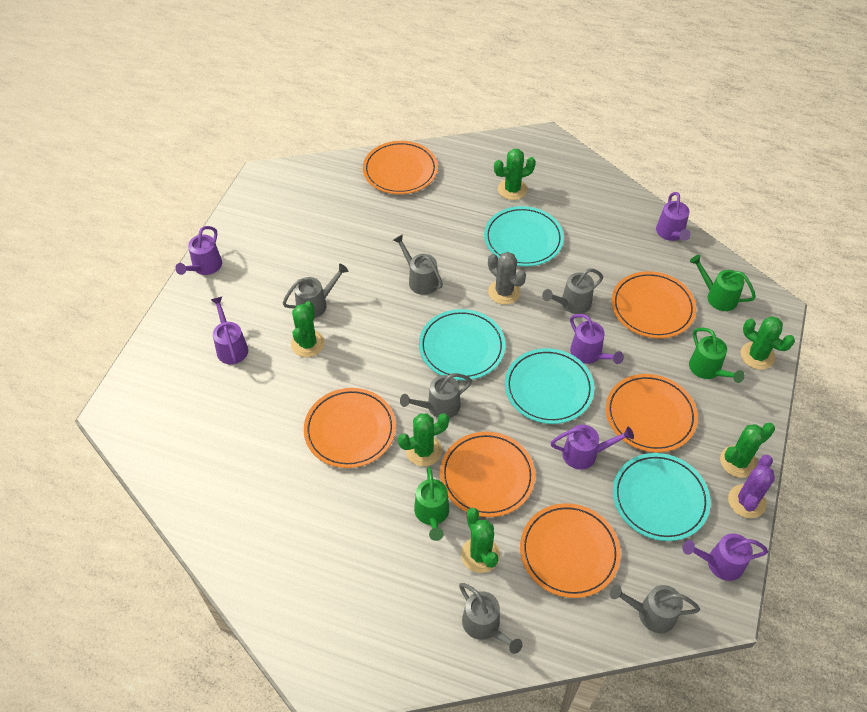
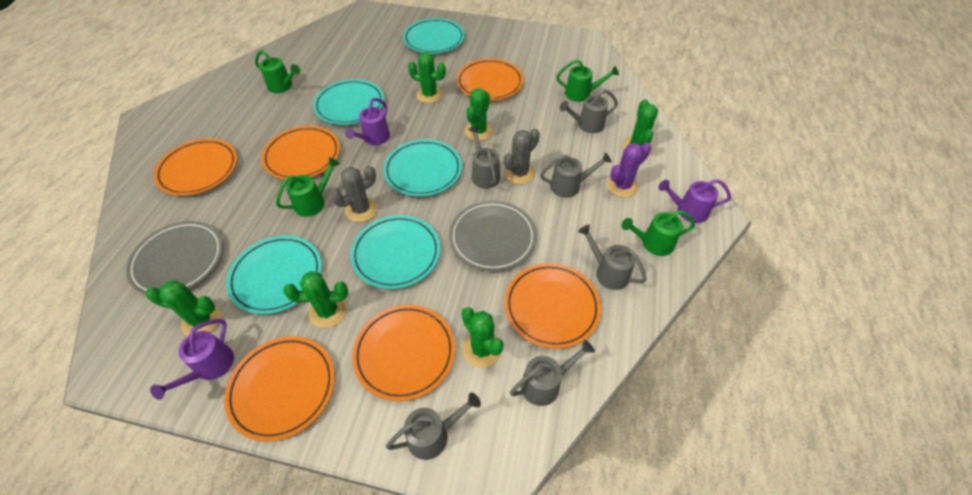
green watering can: [414,467,449,541] [689,328,745,383] [690,255,756,311] = 3 -> [255,50,300,93] [276,157,340,217] [556,59,619,102] [622,210,695,256] = 4
grey cactus: [488,252,526,305] = 1 -> [331,166,378,222] [504,128,540,184] = 2
grey plate: none = 0 -> [126,221,223,295] [449,201,537,271] = 2
purple watering can: [175,226,222,275] [211,297,248,364] [550,425,634,470] [570,314,624,364] [656,192,691,241] [683,533,768,581] = 6 -> [150,319,234,400] [345,98,390,145] [658,179,731,223] = 3
turquoise plate: [419,309,505,380] [484,206,564,267] [505,348,594,424] [613,453,711,541] = 4 -> [226,236,322,314] [313,79,384,125] [350,215,441,289] [383,139,462,197] [403,18,465,54] = 5

